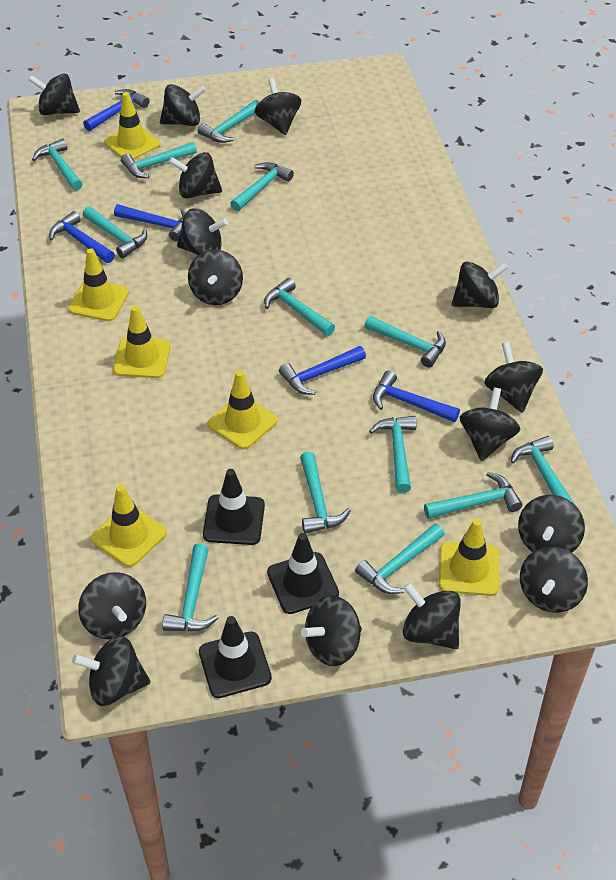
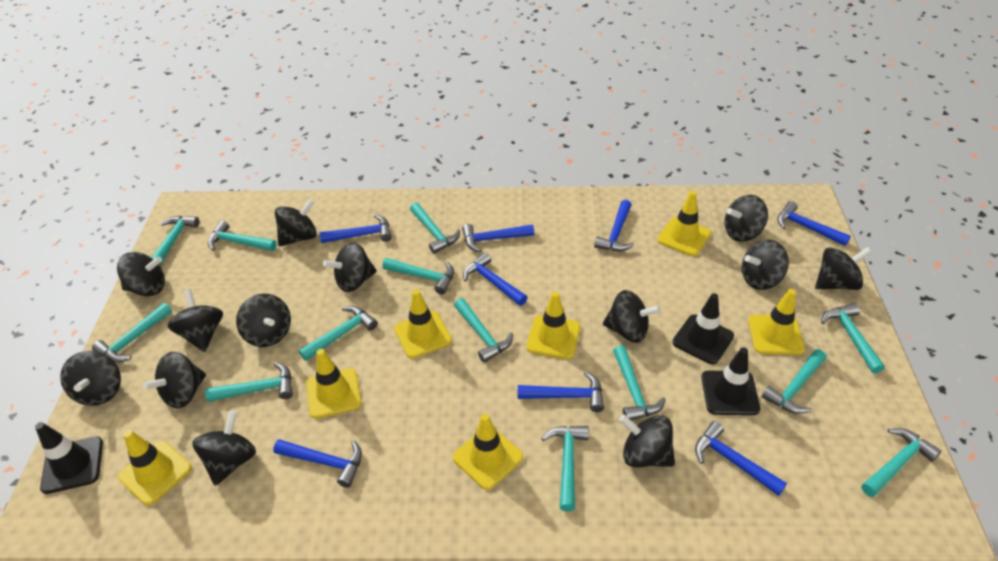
black spinning top: [29,74,80,115] [72,636,151,706] [78,572,146,640] [160,84,206,126] [169,152,222,198] [177,208,228,255] [188,250,243,305] [255,78,301,135] [301,595,362,666] [403,582,461,649] [452,261,508,308] [460,387,520,461] [484,342,543,413] [518,495,585,552] [520,547,588,613] = 15 -> [60,351,121,406] [117,252,165,296] [143,352,206,408] [167,289,223,352] [192,411,256,486] [236,294,291,347] [275,199,317,247] [323,242,377,292] [603,290,661,343] [619,415,675,468] [724,195,768,242] [741,240,789,290] [815,247,872,290] = 13
blue hammer: [49,211,115,263] [83,89,150,131] [114,204,186,241] [279,346,366,395] [373,371,460,422] = 5 -> [273,439,362,488] [319,214,392,243] [462,224,534,253] [463,252,527,306] [518,371,604,412] [594,200,634,251] [695,421,787,496] [777,201,851,246] = 8
yellow traffic cone: [68,248,129,321] [91,485,167,567] [104,92,160,160] [113,306,171,378] [208,370,278,449] [439,519,499,596] = 6 -> [118,430,192,505] [306,349,361,419] [394,290,452,359] [453,414,523,490] [527,292,580,359] [657,191,711,256] [748,289,805,355] = 7

